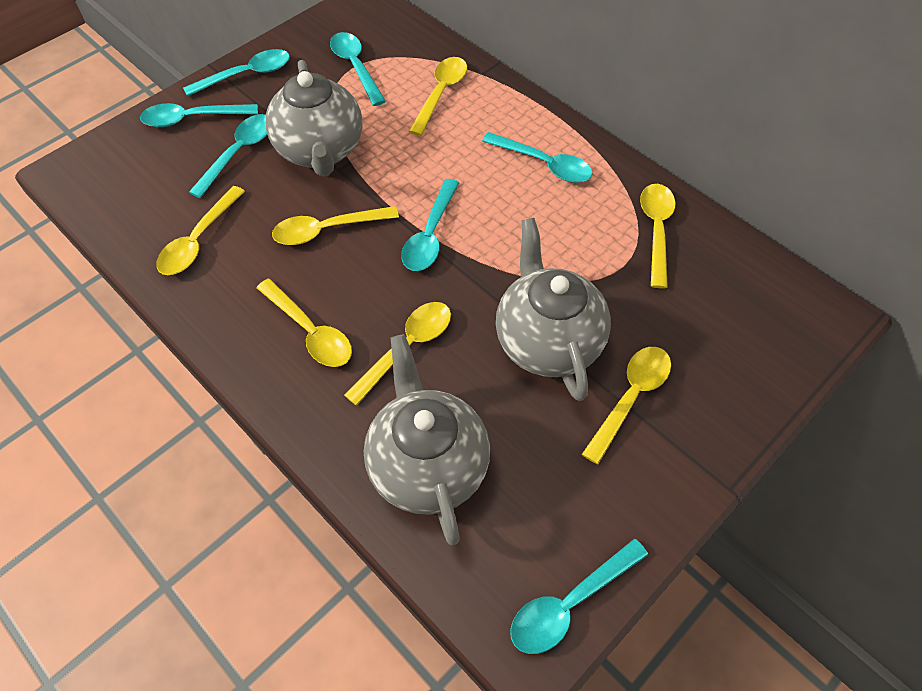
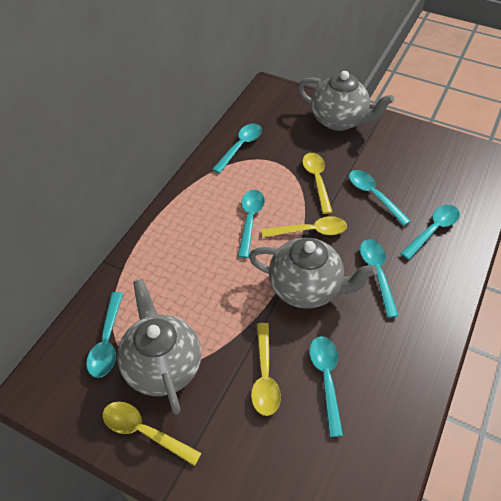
yellow spoon: [156,186,245,275] [257,279,352,367] [272,206,399,245] [344,302,451,406] [409,57,467,136] [582,347,671,464] [640,184,676,289] = 7 -> [103,402,202,466] [251,323,281,416] [261,216,347,238] [302,153,332,214] = 4

